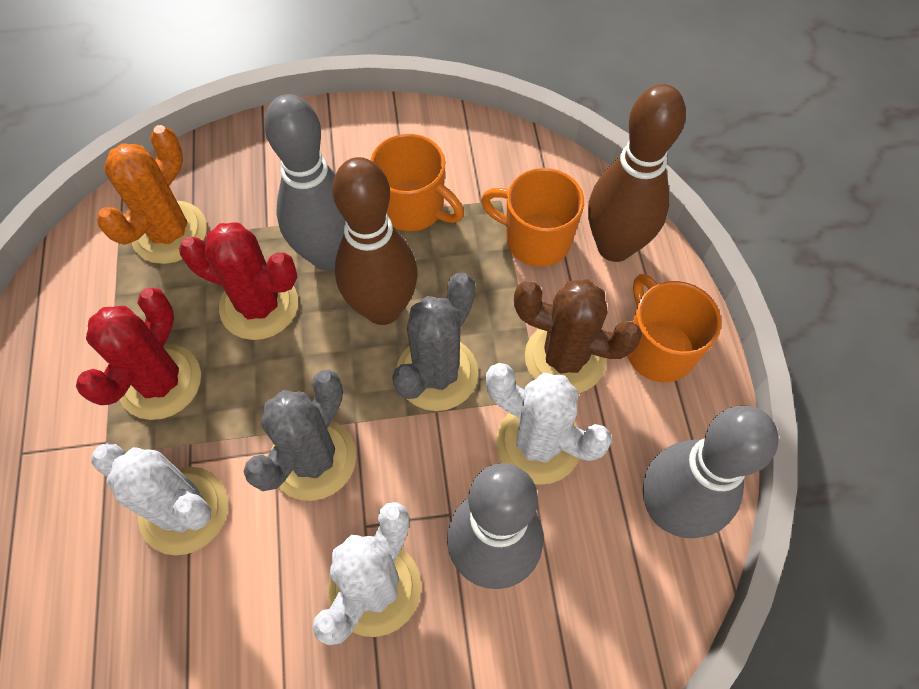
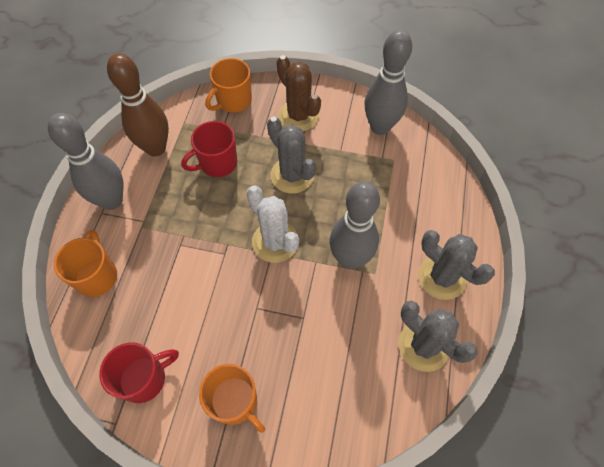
brown bowling pin: [332,157,418,325] [588,84,686,262] = 2 -> [107,53,169,156] = 1
grey cactus: [243,370,356,501] [392,273,478,411] = 2 -> [267,117,316,194] [398,301,477,372] [418,230,495,300] = 3
orange cactus: [97,125,207,264] = 1 -> none = 0
red cactus: [76,288,201,420] [179,222,298,340] = 2 -> none = 0
red mug: none = 0 -> [99,342,179,403] [181,121,237,177] = 2
white cactus: [91,443,228,556] [312,502,421,645] [486,363,612,485] = 3 -> [246,185,299,263] = 1

